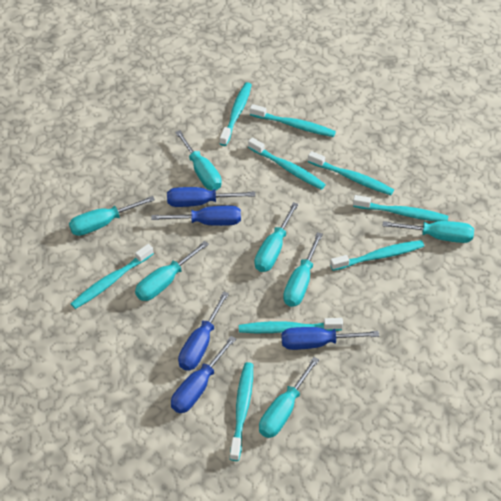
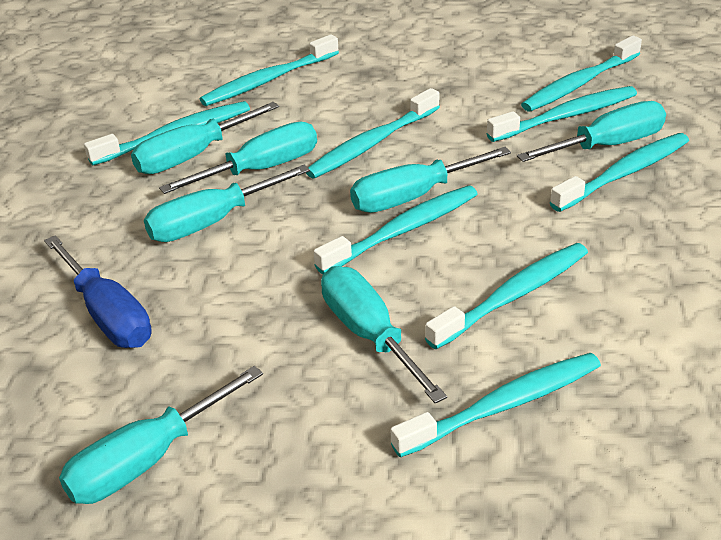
blue screwdriver: [151,205,241,226] [167,187,255,207] [171,336,236,413] [178,291,229,371] [281,327,379,350] = 5 -> [44,235,152,348] = 1

